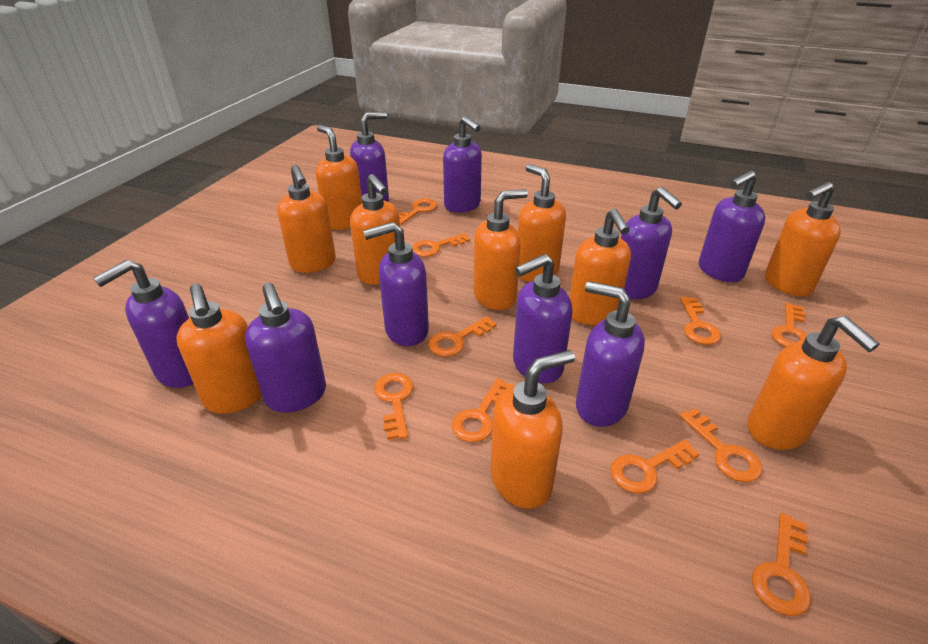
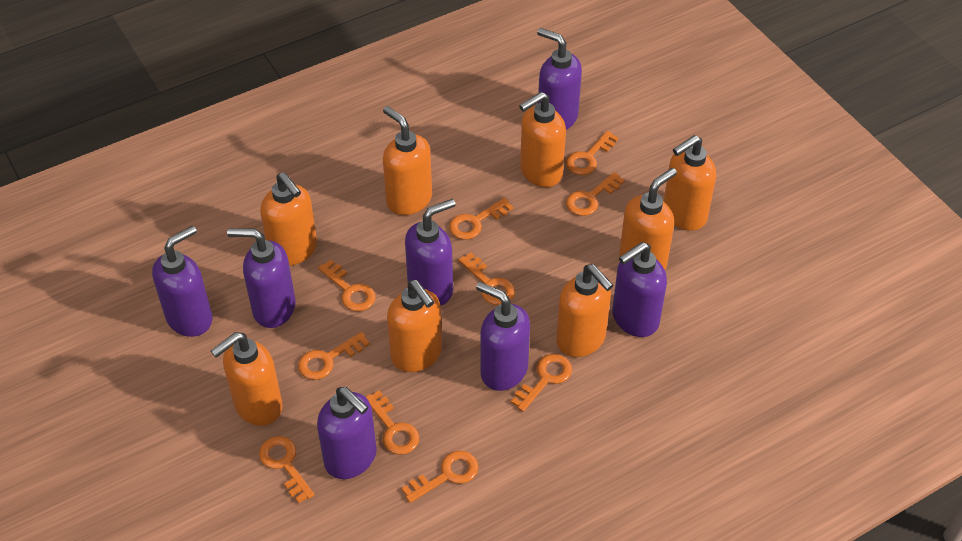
orange soap dispenser: [176,284,262,414] [277,165,336,273] [315,125,362,230] [350,174,400,285] [474,189,528,310] [490,350,575,509] [518,164,566,282] [569,209,631,325] [747,316,880,450] [765,182,841,296] = 10 -> [211,332,283,426] [260,173,317,266] [383,106,432,215] [387,280,442,372] [519,92,566,187] [556,264,613,357] [619,168,677,270] [663,135,716,231] = 8
purple soap dispenser: [93,260,194,388] [245,283,326,413] [350,112,389,202] [363,222,429,346] [443,116,482,213] [513,254,572,384] [576,281,645,427] [621,187,682,300] [699,171,765,282] = 9 -> [152,225,212,337] [227,228,296,328] [317,387,377,479] [405,199,456,306] [476,282,530,391] [537,28,582,130] [612,242,667,337] = 7

